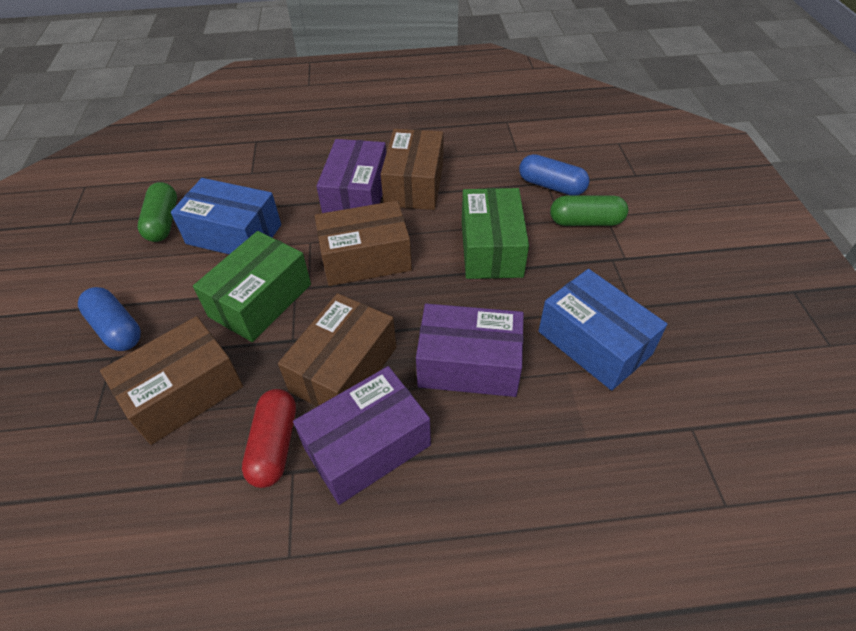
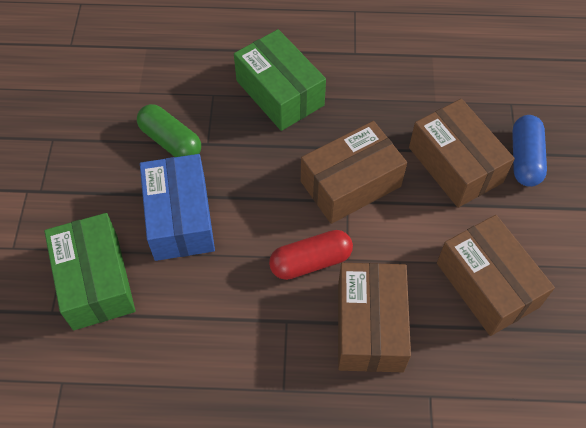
blue box: [171,178,281,254] [539,269,668,391] = 2 -> [140,154,215,261] = 1
blue capsule: [78,287,141,351] [519,154,590,196] = 2 -> [512,115,547,187] = 1
green capsule: [138,182,177,242] [550,195,628,226] = 2 -> [137,104,201,157] = 1
purple box: [293,366,431,505] [316,139,386,213] [416,304,524,397] = 3 -> none = 0

